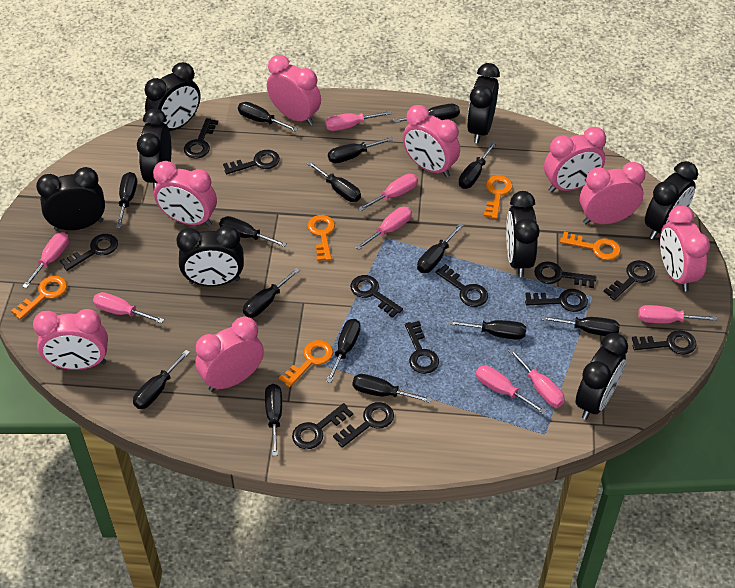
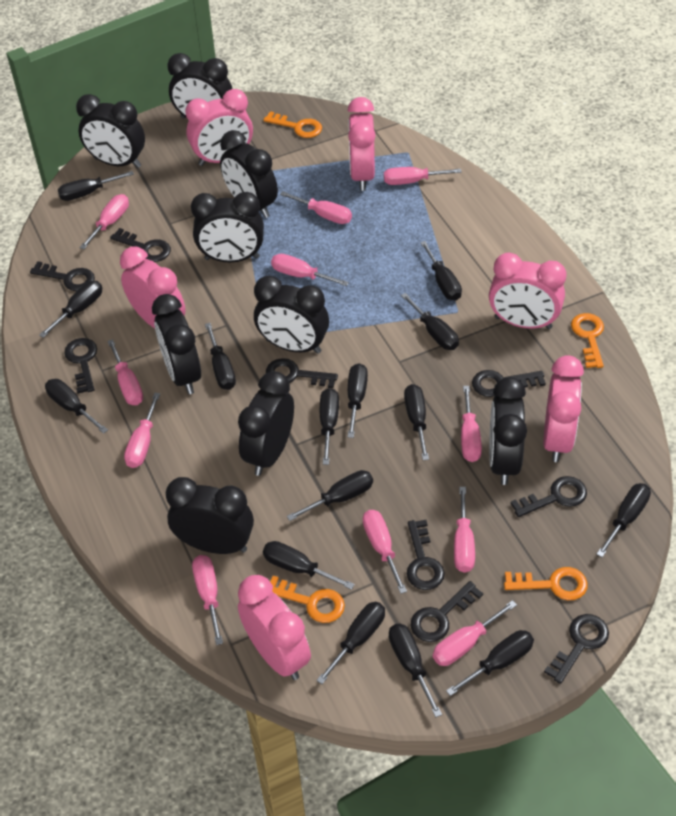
black clock: [36,167,105,231] [137,109,171,189] [145,62,201,131] [176,225,244,286] [467,63,500,143] [506,191,540,277] [576,333,628,420] [645,161,698,240] = 8 -> [76,94,145,168] [152,294,201,394] [166,477,254,554] [167,53,232,119] [191,192,264,262] [220,130,278,218] [238,371,294,476] [254,276,329,354] [489,377,527,485] = 9
black key: [60,234,118,271] [184,118,218,158] [223,150,280,174] [292,403,353,449] [333,402,394,448] [350,275,403,318] [405,321,439,374] [435,264,488,307] [525,289,588,312] [534,261,596,288] [604,260,655,300] [632,330,696,355] = 12 -> [30,261,95,291] [64,338,97,394] [110,228,171,262] [266,358,338,388] [407,520,445,590] [411,581,483,642] [472,370,546,397] [511,476,587,517] [544,614,609,684] = 9
orange key: [11,276,67,320] [279,340,333,387] [307,215,335,261] [484,175,513,219] [560,231,621,260] = 5 -> [263,111,322,138] [270,576,345,623] [504,567,588,600] [571,313,604,368] = 4
pink clock: [33,309,108,370] [153,161,217,227] [195,316,264,392] [267,55,321,126] [403,105,460,177] [544,127,606,193] [580,162,646,224] [660,205,710,291] = 8 -> [120,246,186,328] [185,89,253,166] [238,575,311,680] [348,97,375,191] [489,252,566,329] [543,355,584,462] = 6
pink screwdriver: [22,232,69,288] [93,292,164,323] [325,111,392,131] [356,207,412,250] [358,174,418,211] [476,365,546,414] [508,348,565,408] [638,305,717,323] = 8 -> [80,194,129,249] [107,339,143,405] [124,393,160,468] [192,555,223,645] [271,254,349,286] [280,191,352,224] [363,510,407,594] [384,167,462,185] [433,600,517,666] [454,487,475,573] [461,386,482,462] = 11

